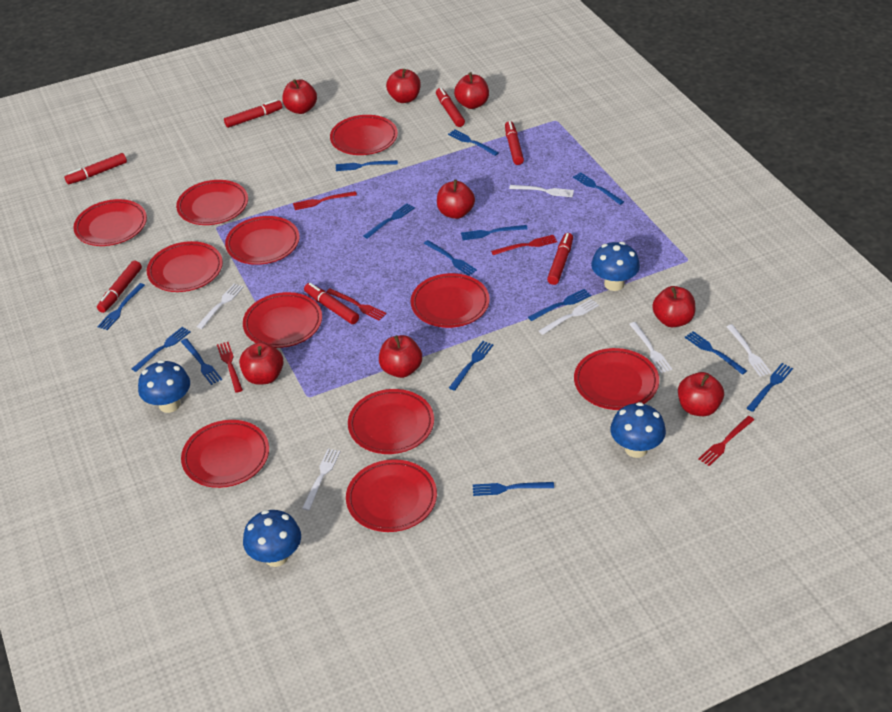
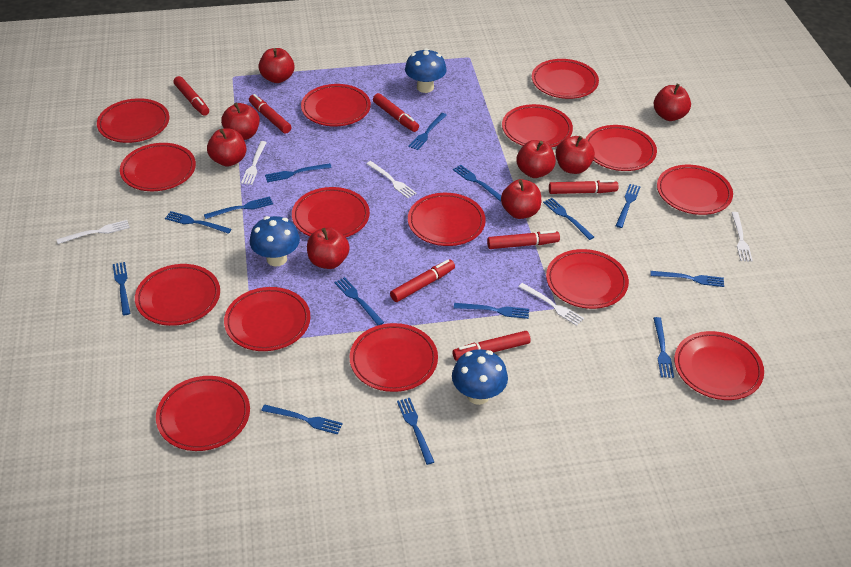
blue mushroom: [138,360,190,413] [243,510,301,567] [591,242,640,291] [610,402,666,458] = 4 -> [250,216,300,267] [405,48,447,93] [452,349,508,405] = 3
red fork: [217,342,243,393] [293,191,357,210] [326,288,387,321] [491,235,557,255] [698,416,754,466] = 5 -> none = 0
red plate: [73,199,147,246] [147,241,223,292] [176,180,248,225] [181,420,269,488] [225,216,300,265] [243,292,322,348] [330,115,398,155] [346,459,437,532] [348,389,434,454] [411,273,490,328] [574,348,659,410] = 11 -> [97,98,169,143] [120,143,196,191] [135,264,220,326] [156,376,250,451] [224,287,310,351] [292,187,370,238] [301,84,371,126] [350,323,438,392] [408,193,486,246] [502,104,573,148] [532,59,599,99] [546,249,629,309] [586,125,657,171] [657,165,733,215] [674,331,764,400] = 15
white fork: [196,283,244,329] [302,448,340,511] [509,185,574,197] [539,299,599,335] [629,322,672,373] [726,324,771,377] = 6 -> [56,220,130,244] [241,141,267,185] [366,161,416,198] [518,283,584,326] [731,212,753,262] = 5

